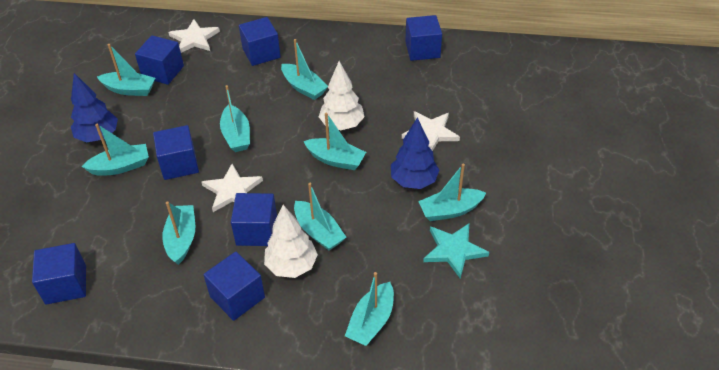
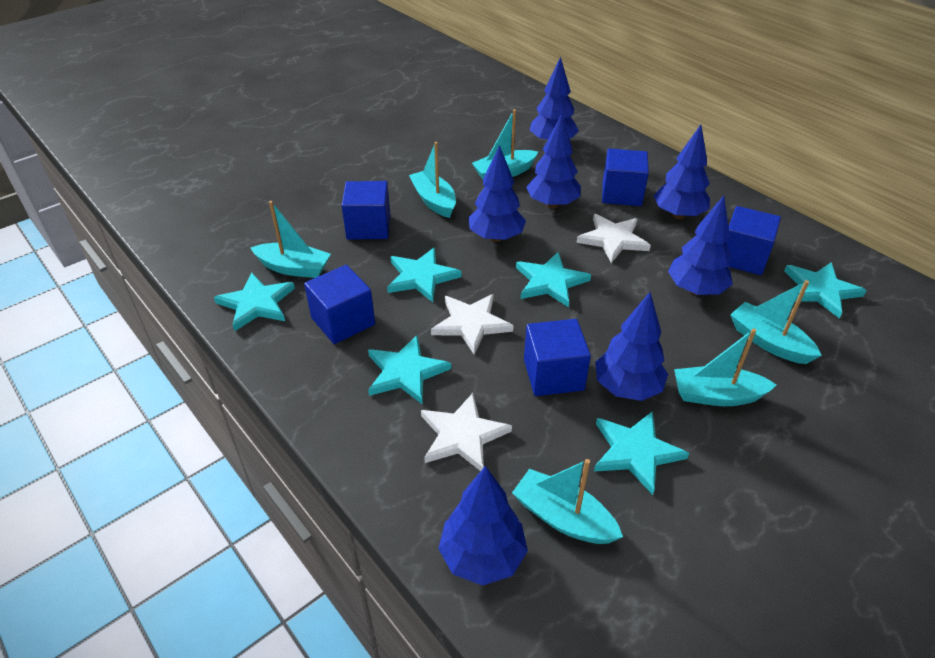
blue cube: [32,243,86,305] [135,35,184,85] [153,125,199,180] [203,252,265,321] [231,193,277,246] [239,17,281,66] [405,15,442,61] = 7 -> [304,265,375,344] [341,181,390,240] [524,319,591,396] [602,148,649,206] [726,206,781,275] = 5
blue tree: [71,73,118,143] [391,117,439,189] = 2 -> [438,466,528,586] [468,145,526,242] [526,114,581,209] [530,57,579,140] [595,292,668,401] [654,125,710,219] [668,195,733,295] = 7
turquoise boat: [81,124,149,176] [97,44,155,96] [162,201,195,265] [220,85,250,152] [281,39,328,100] [294,183,346,251] [303,112,366,170] [345,272,394,346] [418,164,486,221] = 9 -> [250,201,331,278] [409,142,456,218] [472,109,538,179] [512,459,623,544] [674,328,776,406] [730,280,822,364] = 6
turquoise star: [423,224,489,279] = 1 -> [214,272,295,331] [368,335,451,405] [387,248,461,303] [516,252,591,308] [594,411,689,495] [784,262,867,318] = 6
white tree: [264,205,318,278] [319,61,365,130] = 2 -> none = 0

